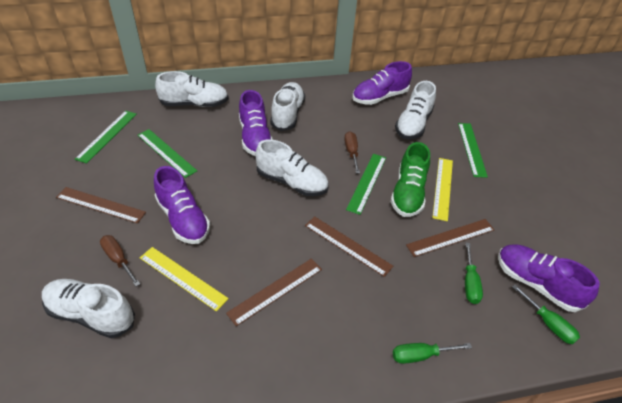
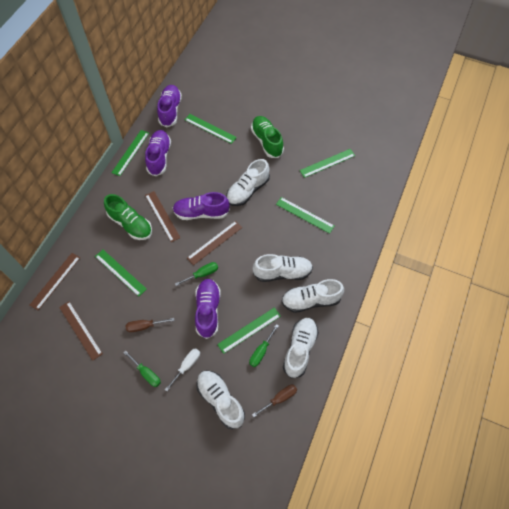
green ruler: [75,111,137,163] [138,129,197,178] [346,154,386,215] [458,123,488,178] = 4 -> [95,250,147,297] [111,130,149,176] [185,114,237,144] [217,307,281,354] [276,197,334,234] [300,149,355,178] = 6
green shoe: [391,142,430,217] = 1 -> [104,194,152,240] [251,116,284,158] = 2
white screwdriver: none = 0 -> [165,348,200,391] = 1
yellow ruler: [140,247,229,312] [432,158,453,222] = 2 -> none = 0

